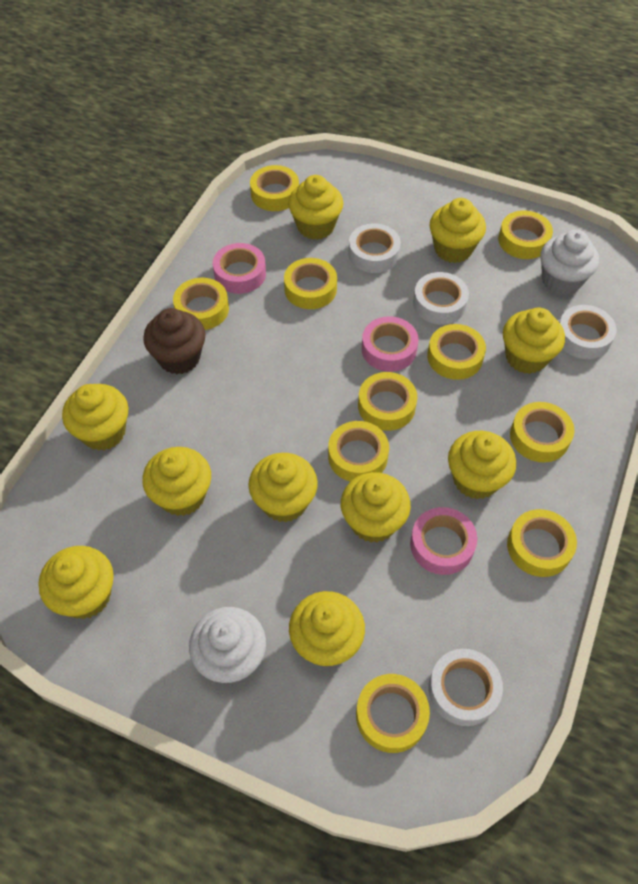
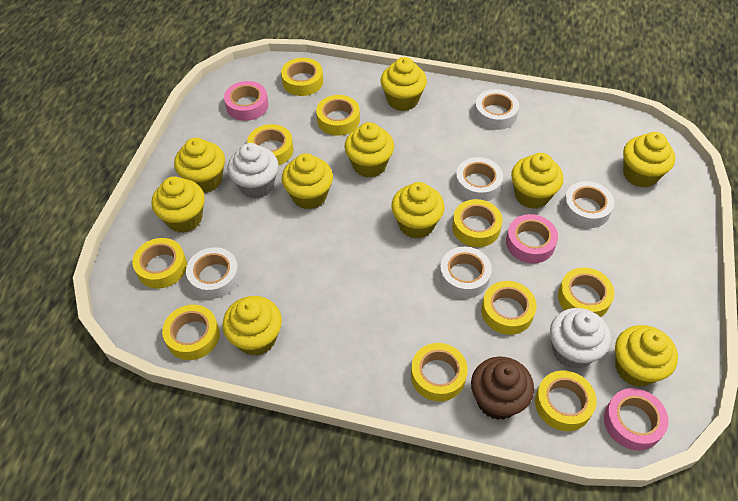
white tape: [349,223,401,273] [413,272,469,324] [428,649,503,726] [559,305,616,359] = 4 -> [186,247,240,299] [439,247,492,298] [455,157,503,201] [474,89,519,130] [562,181,614,228] = 5

